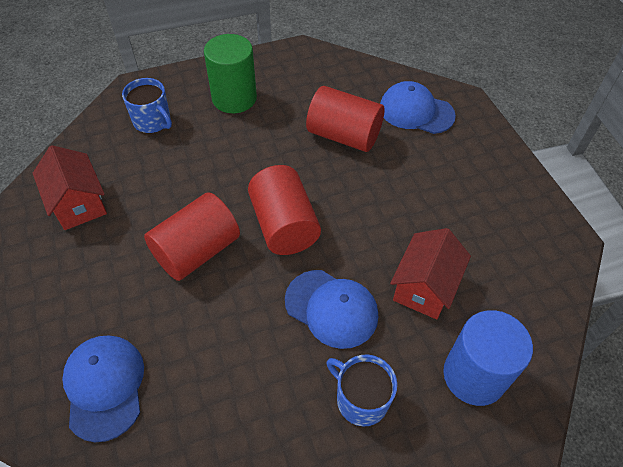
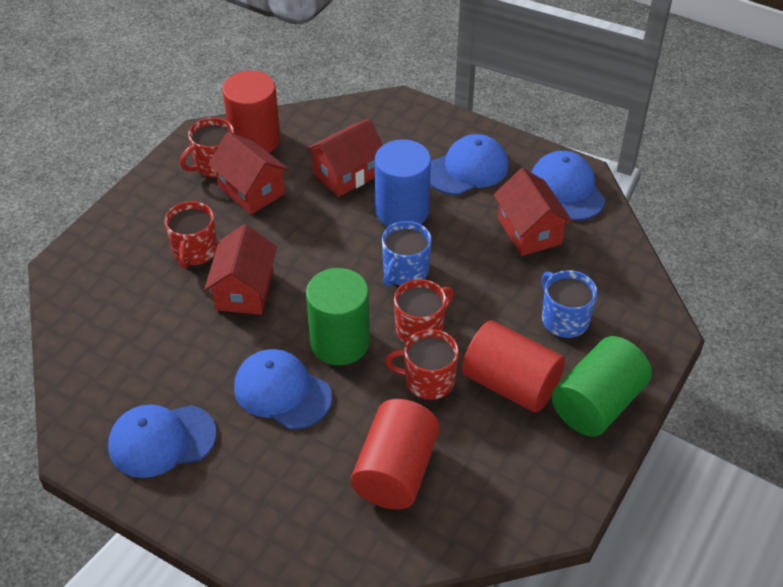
blue cap: [62,336,144,442] [285,270,378,349] [380,81,456,134] = 3 -> [108,405,217,478] [234,349,332,429] [430,134,508,195] [532,151,606,220] = 4
green cylinder: [204,34,257,113] = 1 -> [306,268,370,365] [552,336,652,437] = 2
red house: [33,145,107,230] [390,228,471,319] = 2 -> [204,224,277,315] [208,132,289,215] [306,118,383,197] [494,168,573,256] = 4
red mug: none = 0 -> [164,201,217,269] [180,117,234,178] [385,329,459,400] [394,279,454,343] = 4

